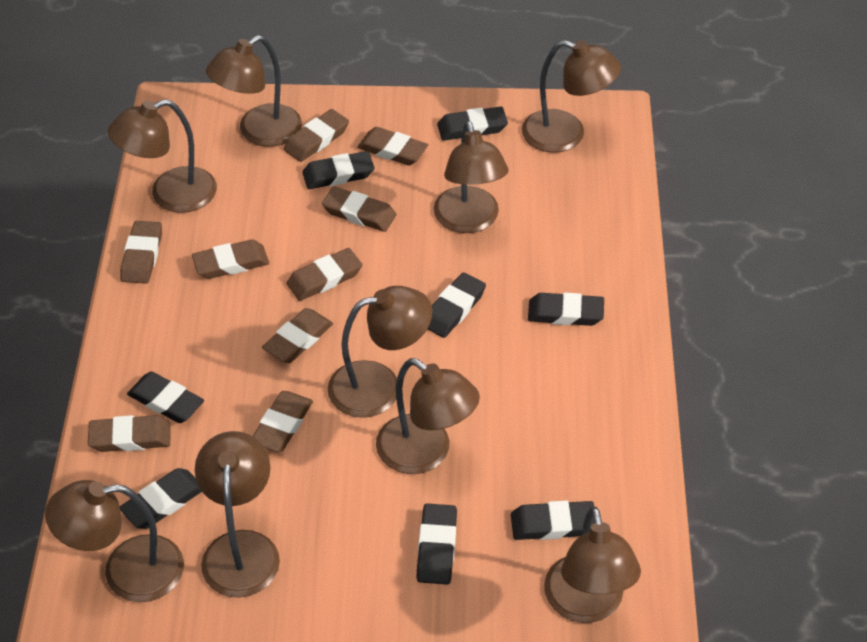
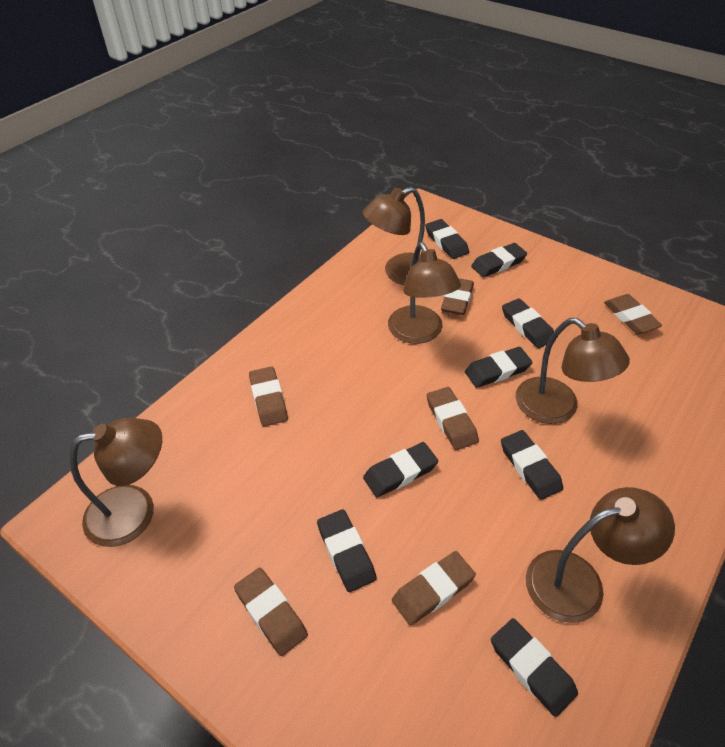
brown eraser: [88,415,171,452] [120,221,162,284] [192,240,269,279] [253,391,313,452] [262,308,333,363] [284,109,349,162] [287,248,362,301] [322,187,396,232] [357,127,428,166] = 9 -> [234,568,308,656] [249,366,288,427] [392,551,476,626] [427,387,479,450] [441,278,474,315] [604,294,662,334] = 6
brown lamp: [45,480,184,602] [108,99,217,213] [195,431,280,598] [206,35,302,147] [327,286,432,418] [376,358,480,474] [434,120,509,233] [522,40,621,153] [544,506,641,623] = 9 -> [69,418,162,547] [363,187,425,285] [388,242,461,344] [516,318,630,424] [526,487,675,623] = 5

